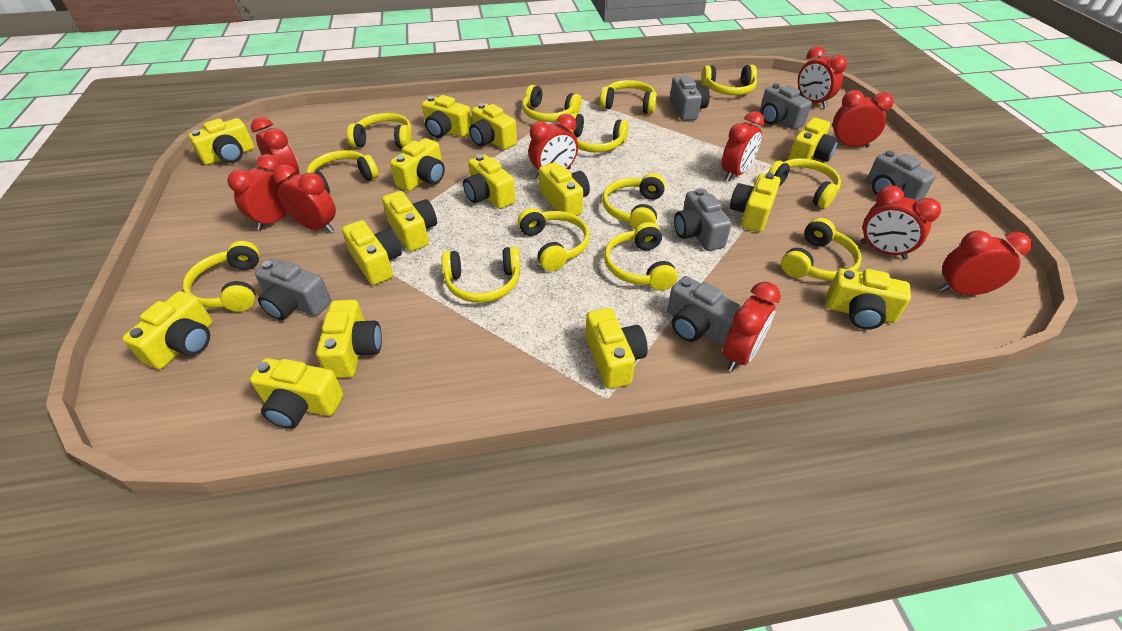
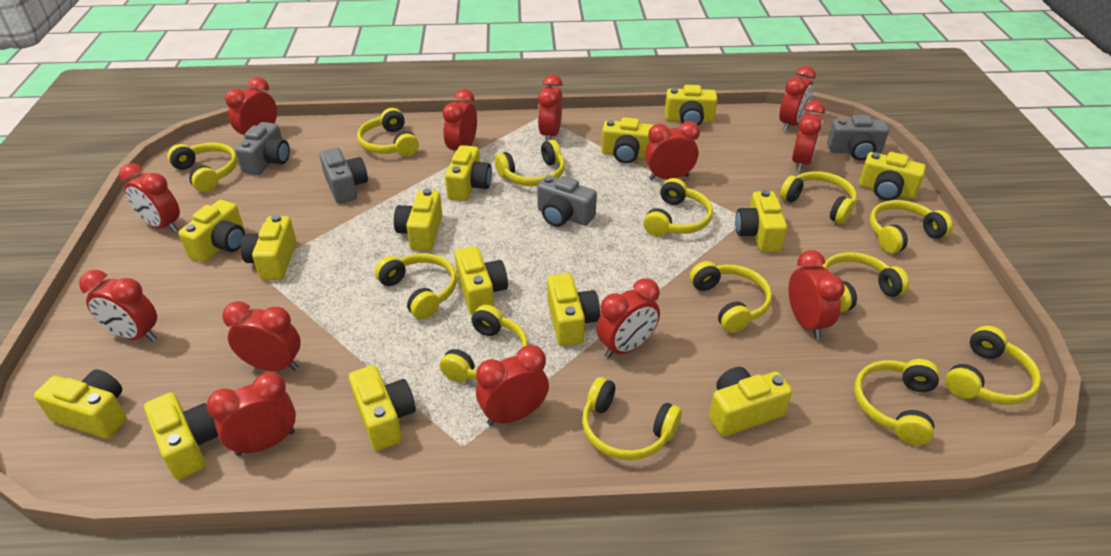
grey camera: [255,259,331,320] [667,276,742,345] [670,76,710,121] [674,188,732,251] [760,84,812,130] [867,151,936,202] = 6 -> [235,122,290,175] [319,148,368,204] [537,175,597,227] [827,115,889,161] = 4
red clock: [227,154,288,231] [251,117,299,178] [273,165,336,233] [528,114,578,179] [722,111,765,181] [723,282,781,372] [798,46,847,108] [833,90,894,148] [860,185,941,260] [938,231,1032,295] = 10 -> [79,270,157,342] [119,163,180,232] [206,372,296,456] [222,301,301,371] [225,77,277,139] [443,89,477,153] [476,345,549,426] [538,75,563,141] [596,278,660,358] [645,121,700,180] [779,66,816,132] [788,250,845,339] [792,101,825,172] = 13
yellow camera: [122,291,213,369] [188,118,254,165] [250,358,344,429] [316,300,382,378] [342,220,402,285] [382,191,437,252] [390,138,445,191] [422,95,472,138] [463,154,515,209] [469,103,517,150] [539,162,590,216] [586,308,648,389] [730,173,780,232] [788,118,839,162] [827,268,911,330] = 15 -> [34,369,127,439] [144,392,218,480] [178,200,245,262] [240,215,296,280] [349,365,416,451] [394,188,442,251] [445,145,492,201] [454,246,508,315] [547,273,600,346] [601,117,654,164] [665,85,718,126] [709,367,792,437] [735,190,787,252] [859,152,926,201] = 14

